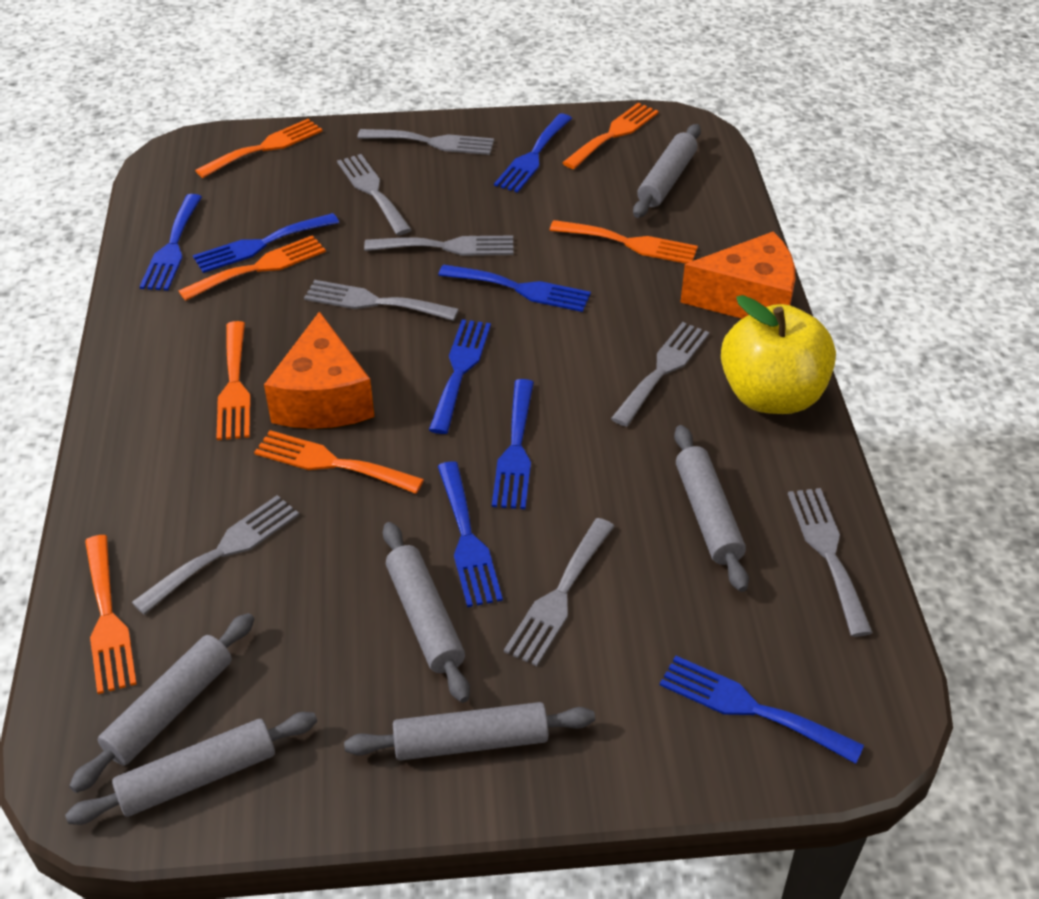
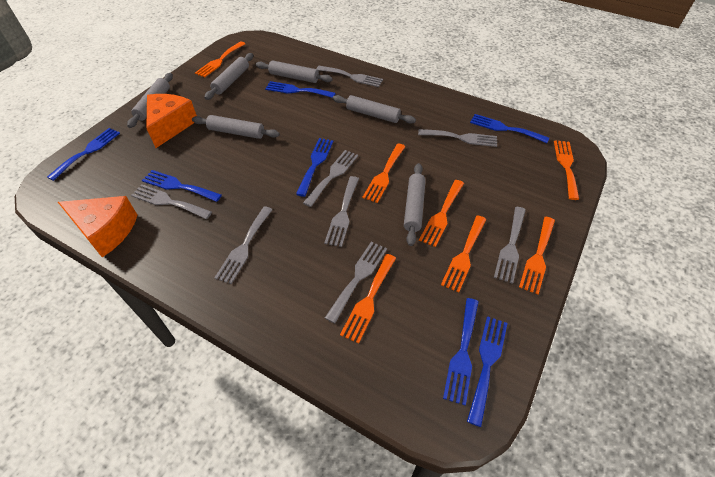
blue fork: [139,194,202,291] [193,213,339,273] [429,319,491,434] [438,264,591,312] [438,461,503,607] [492,379,534,509] [494,114,572,193] [660,655,864,764] = 8 -> [47,128,120,181] [142,170,222,202] [265,81,336,98] [296,138,333,197] [443,298,479,406] [467,316,508,427] [470,114,549,143] = 7
yellow apple: [721,295,836,414] = 1 -> none = 0

